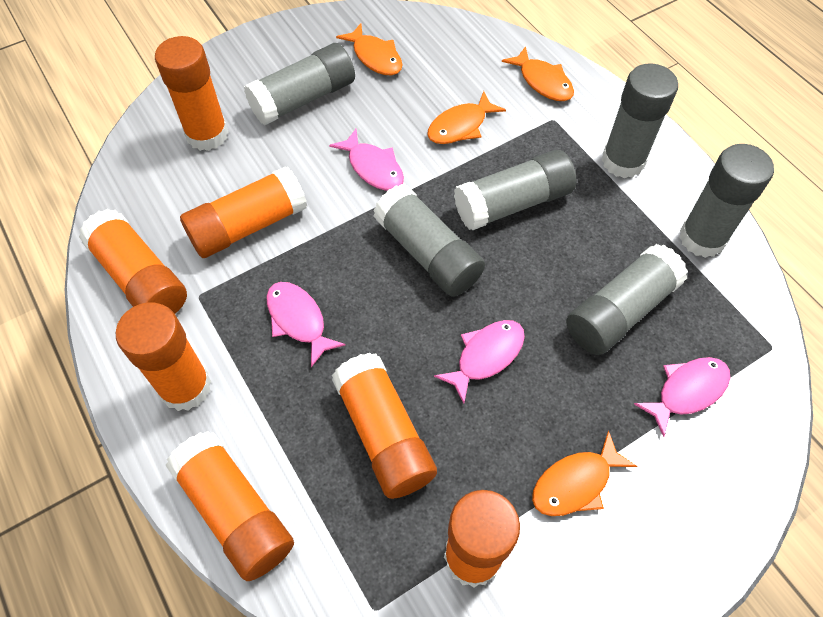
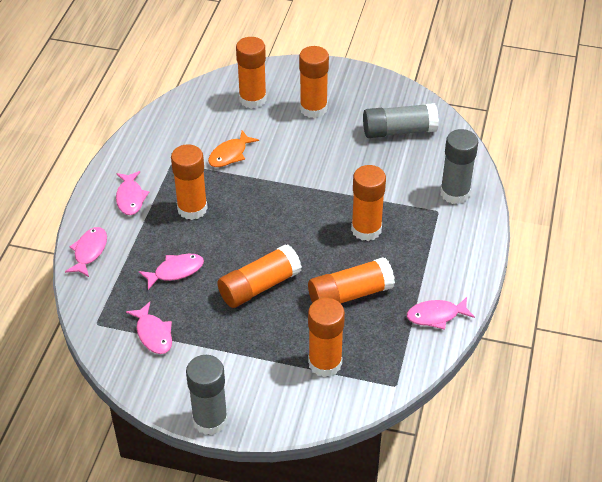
grey glue stick: [244,43,355,126] [373,184,485,297] [454,150,577,230] [566,244,688,355] [602,63,678,178] [679,144,774,258] = 6 -> [186,355,228,435] [363,103,439,138] [440,129,478,204] = 3
orange fish: [336,23,402,75] [427,91,506,144] [502,46,574,101] [532,431,638,516] = 4 -> [208,130,259,167] = 1
pink fish: [267,282,345,367] [329,129,404,191] [434,320,525,404] [634,357,730,437] = 4 -> [65,227,107,277] [116,171,149,215] [126,302,172,354] [139,254,204,290] [407,297,475,330] = 5

